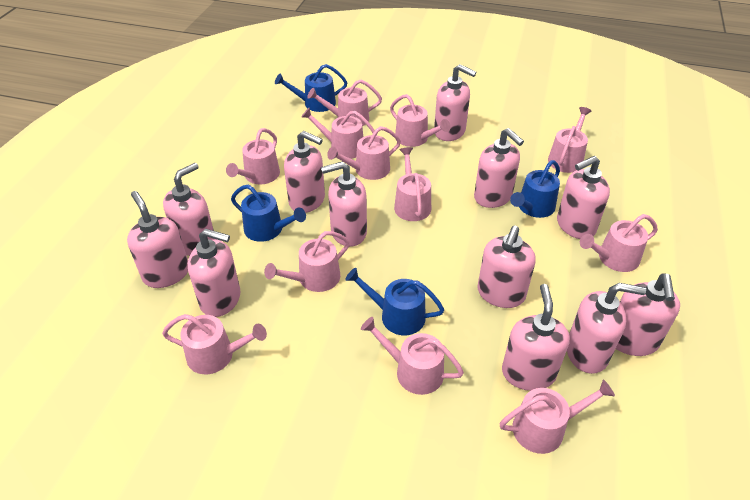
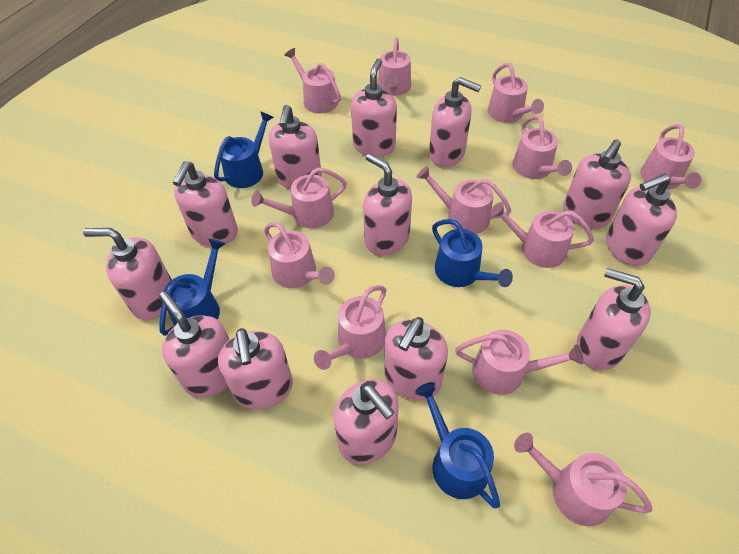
pink soap dispenser: [127,191,188,288] [163,163,214,256] [188,229,241,317] [284,131,325,213] [321,162,367,247] [434,64,476,141] [474,128,524,208] [477,225,536,308] [502,284,570,391] [557,156,610,239] [567,283,646,374] [616,273,680,356] = 12 -> [83,228,172,320] [159,291,230,397] [173,161,238,247] [218,328,293,410] [269,105,322,189] [334,379,399,464] [351,58,397,157] [363,153,412,255] [384,317,448,400] [429,77,481,167] [563,139,631,228] [577,268,650,370] [606,174,677,266] = 13

